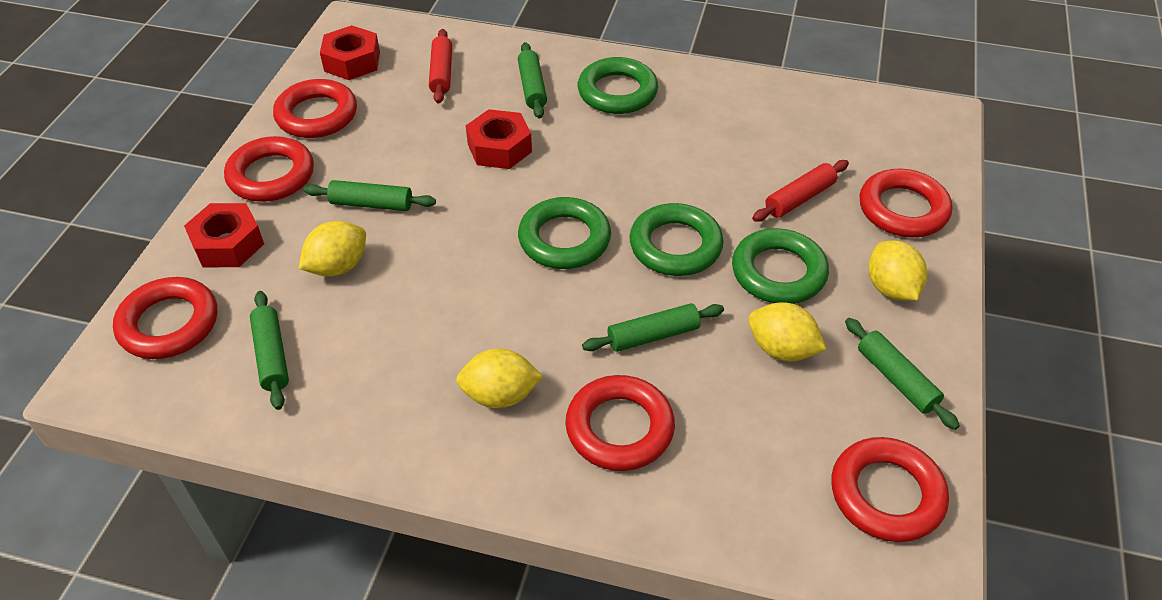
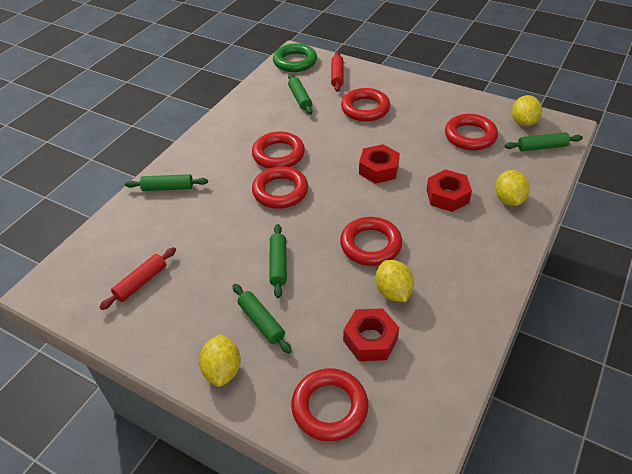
green ring: [518,197,611,269] [578,57,658,114] [629,203,724,276] [732,228,829,304] = 4 -> [273,43,317,72] = 1

